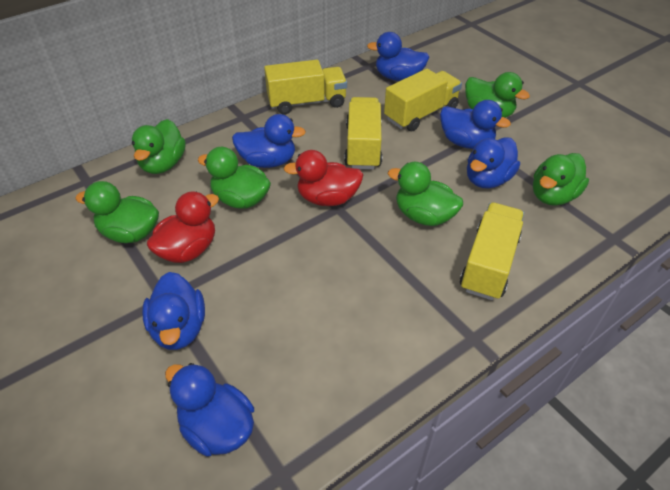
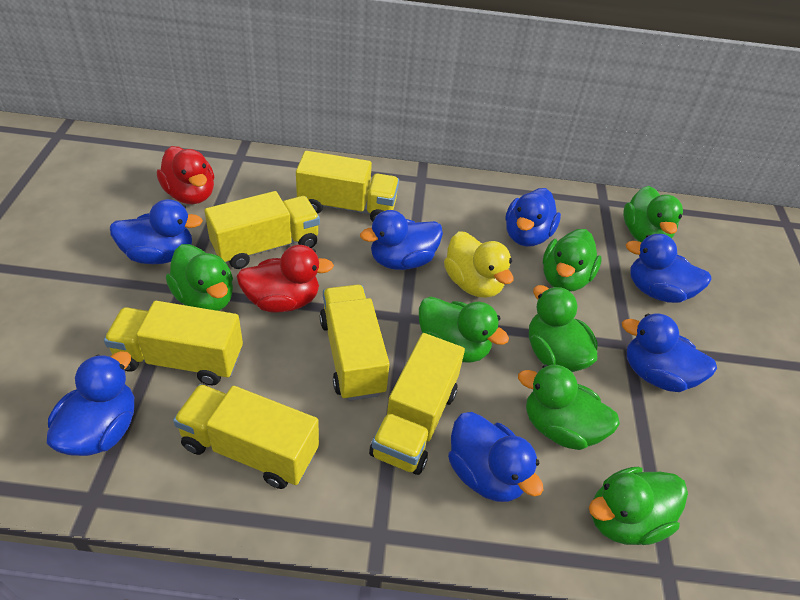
blue duck: [142,272,205,350] [165,363,254,457] [232,114,306,168] [367,32,429,81] [440,100,511,149] [467,137,520,189] = 6 -> [47,351,134,456] [110,199,203,264] [360,210,443,270] [448,412,543,502] [505,188,561,247] [622,313,717,392] [626,234,712,303] = 7
green duck: [75,181,159,243] [132,119,186,174] [198,147,271,209] [388,162,463,226] [465,72,530,118] [533,153,589,206] = 6 -> [166,244,233,311] [419,297,509,363] [518,365,620,450] [529,285,598,372] [543,229,602,292] [589,467,688,545] [623,186,683,243] = 7
yellow duck: none = 0 -> [444,231,513,298] = 1
yellow truck: [264,60,347,114] [344,97,382,169] [384,69,462,131] [460,202,524,300] = 4 -> [104,301,243,385] [173,384,319,489] [204,191,320,269] [296,151,399,221] [320,285,390,401] [369,333,465,475] = 6

